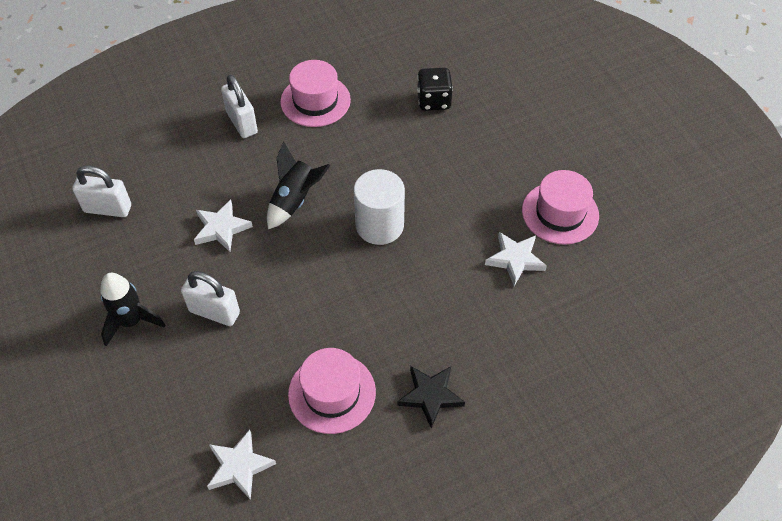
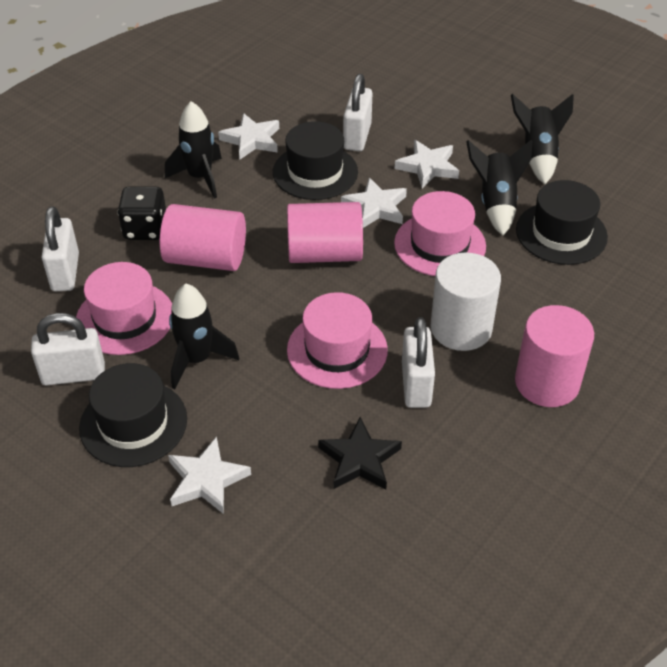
black hat: none = 0 -> [79,363,187,467] [273,121,358,200] [516,180,608,265] = 3
black rocket: [100,273,165,347] [267,142,330,229] = 2 -> [165,101,222,199] [169,283,239,389] [466,140,532,235] [511,94,574,184] = 4
pink cylinder: none = 0 -> [160,204,246,271] [287,202,363,263] [515,305,594,407] = 3
white padlock: [72,166,131,217] [181,271,240,326] [221,75,258,138] = 3 -> [31,313,105,385] [42,206,79,291] [343,74,372,151] [402,317,435,408] = 4
white star: [194,199,253,252] [207,429,276,500] [485,232,547,286] = 3 -> [168,437,251,514] [218,113,279,160] [341,177,407,228] [395,140,459,188] = 4

